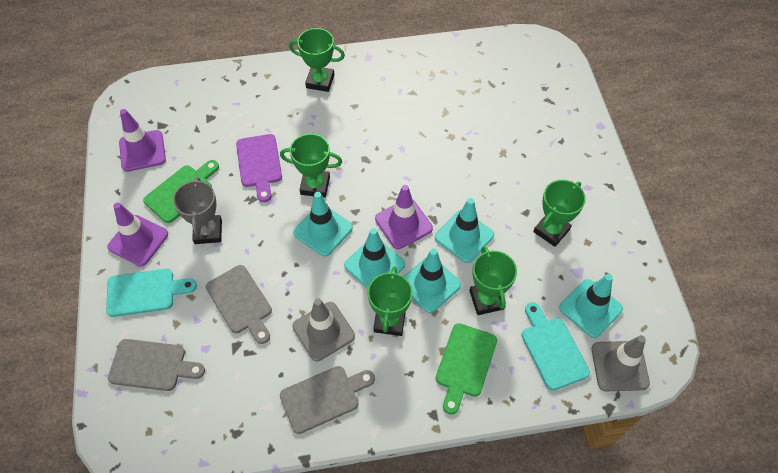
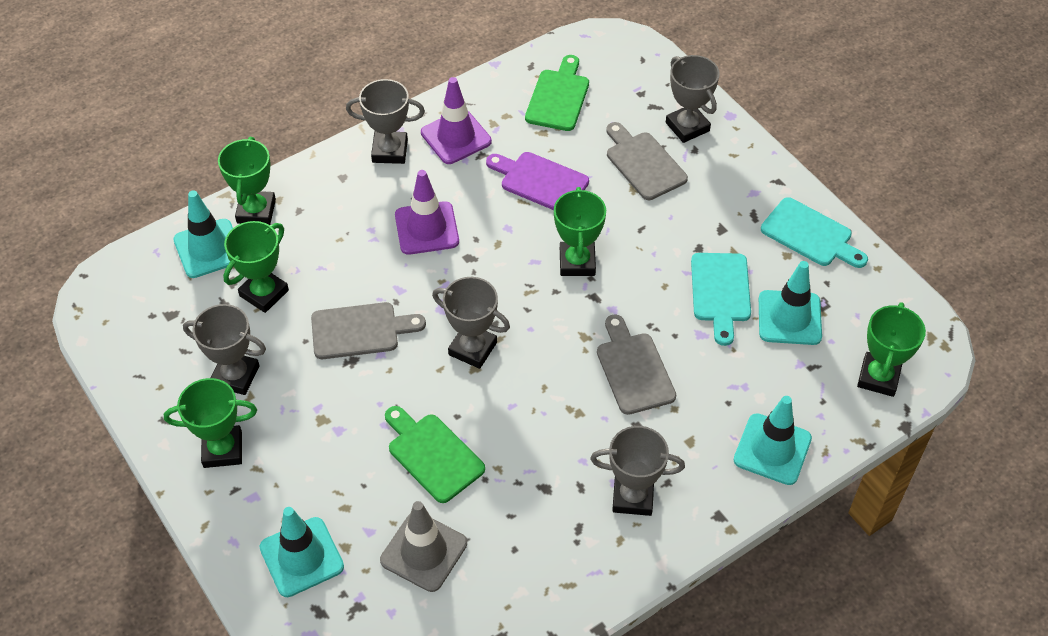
grey traffic cone: [292,298,355,361] [592,335,650,391] = 2 -> [380,501,467,592] = 1
grey trophy: [173,177,222,244] = 1 -> [183,304,266,395] [346,79,425,164] [432,277,510,369] [590,426,685,516] [666,55,720,143] = 5
purple traffic cone: [107,202,168,266] [119,109,166,172] [375,185,433,249] = 3 -> [395,170,459,255] [421,77,492,164] = 2
turquoise traffic cone: [293,192,353,256] [344,228,405,289] [403,249,461,313] [435,198,494,263] [559,274,623,338] = 5 -> [173,190,233,278] [259,507,344,597] [734,396,812,485] [759,261,822,345] = 4

